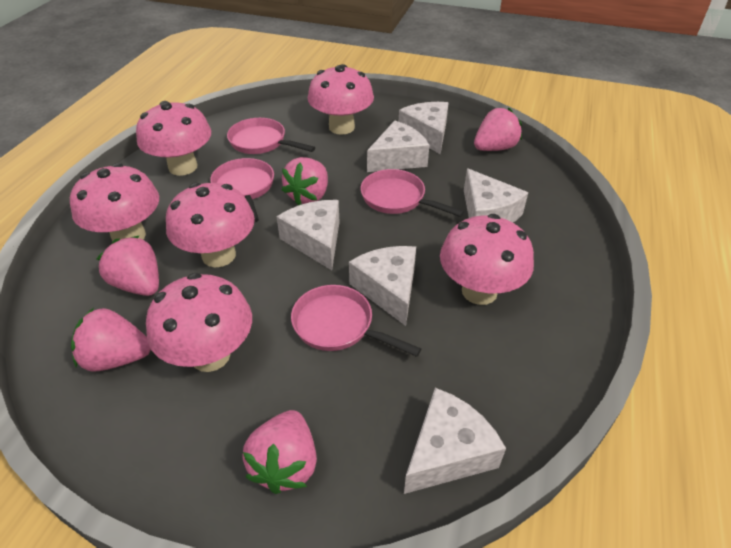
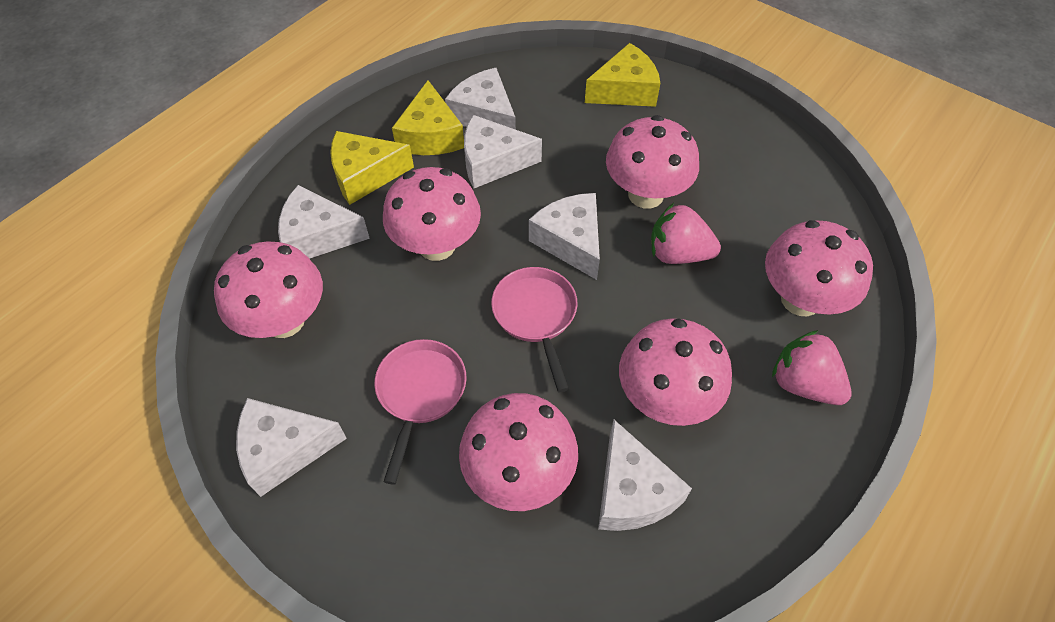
pink pan: [210,158,274,223] [227,118,315,154] [291,285,421,357] [361,169,464,217] = 4 -> [374,339,467,485] [491,267,578,392] = 2
pink strawberry: [71,308,151,372] [97,235,159,296] [243,410,317,494] [282,157,328,206] [474,108,522,151] = 5 -> [651,203,721,264] [772,330,852,405] = 2
yellow cheese: none = 0 -> [330,131,414,205] [392,80,464,155] [585,43,660,107] = 3

